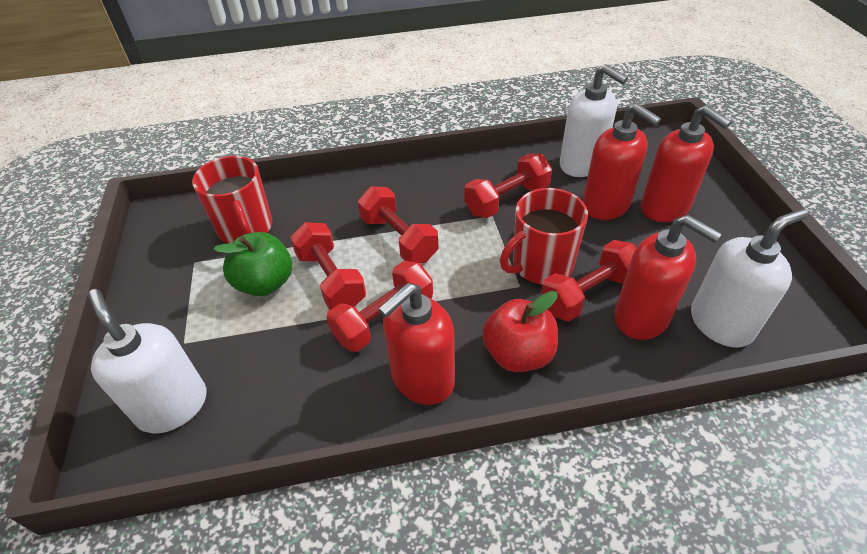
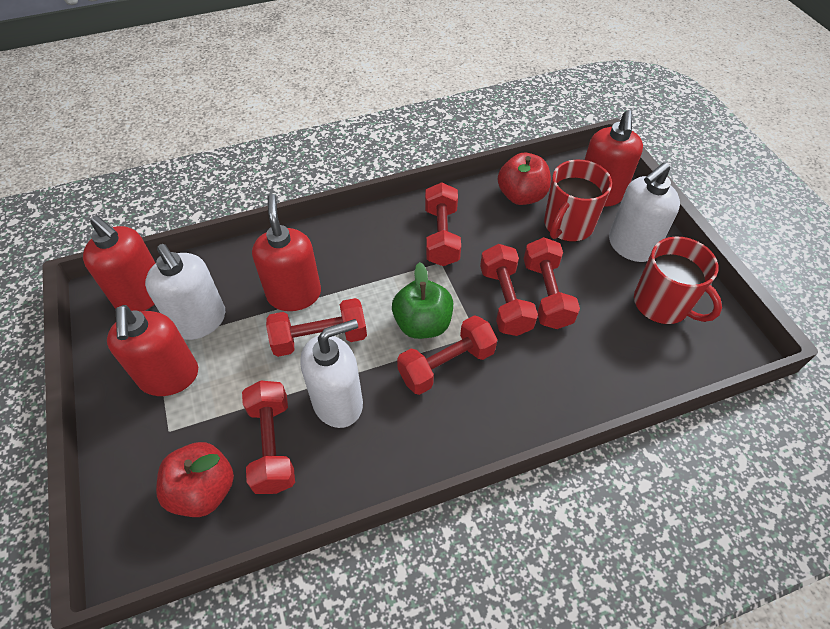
red apple: [482,291,558,372] = 1 -> [156,442,234,517] [498,153,551,205] = 2
red dumbbell: [290,222,366,310] [326,261,433,352] [358,186,439,263] [464,154,552,218] [541,240,636,321] = 5 -> [242,380,295,494] [266,298,367,357] [397,315,498,395] [425,182,461,266] [480,244,538,336] [524,237,580,329] = 6

